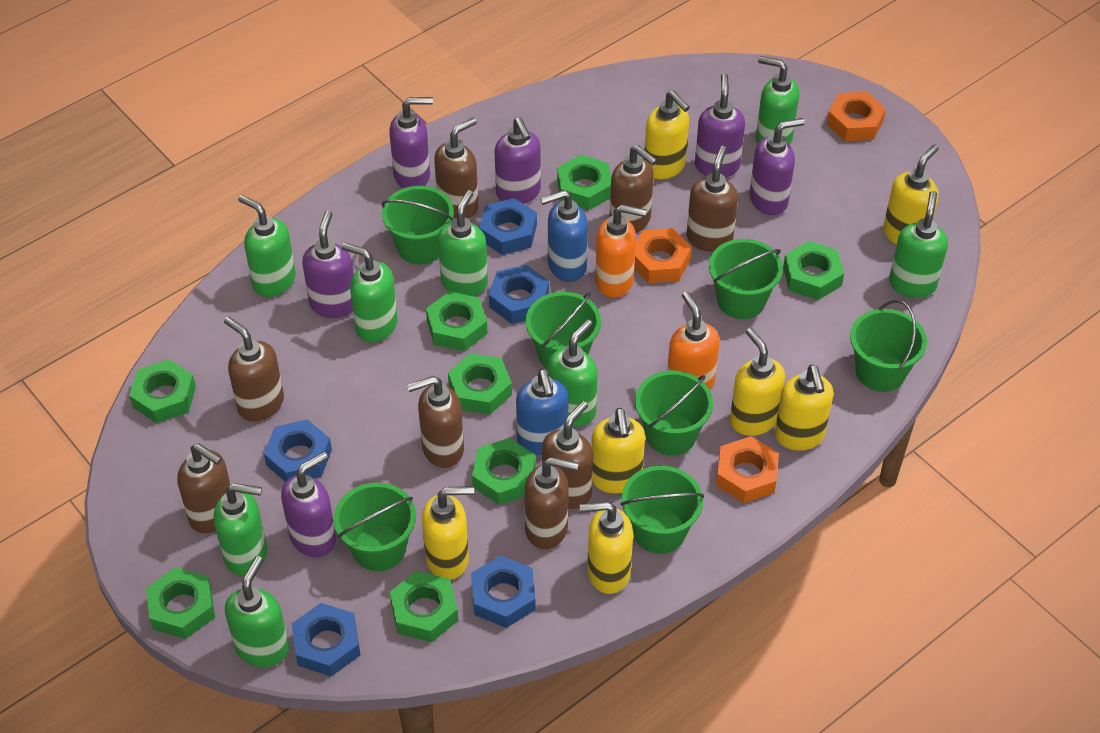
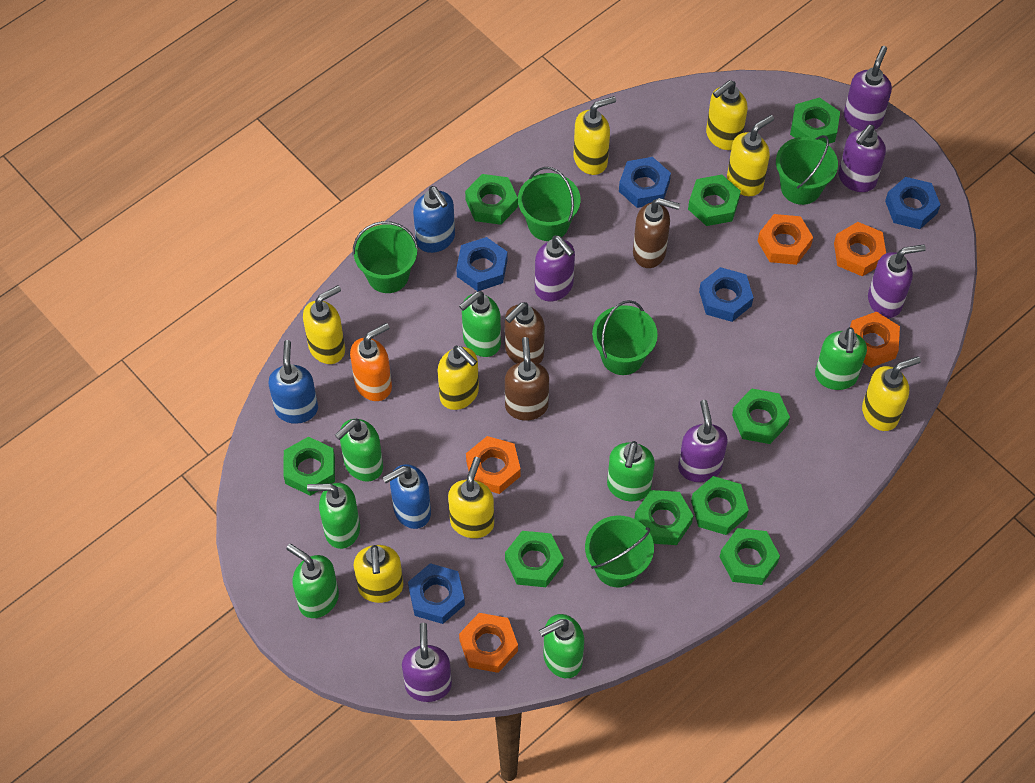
blue soap dispenser: [516,369,569,455] [540,190,588,282] = 2 -> [268,340,318,424] [382,464,431,529] [413,186,455,253] = 3
brown soap dispenser: [177,443,231,533] [224,317,284,421] [407,376,464,468] [434,118,478,219] [524,457,579,549] [542,401,593,509] [610,145,657,233] [687,146,738,252] = 8 -> [505,302,545,364] [505,337,549,421] [633,198,680,268] = 3
green bucket: [334,482,416,571] [381,186,454,264] [526,292,601,369] [620,466,704,554] [635,370,713,455] [709,239,783,319] [850,300,927,392] = 7 -> [353,221,418,293] [518,167,580,241] [585,516,654,587] [592,300,658,375] [776,135,838,205] = 5
green nut: [129,359,196,423] [146,567,215,639] [390,571,459,642] [426,291,487,351] [448,353,512,415] [472,438,536,505] [557,155,611,210] [783,241,844,300] = 8 -> [284,436,335,496] [465,174,518,225] [505,531,564,587] [634,490,693,545] [688,175,741,226] [691,476,749,535] [720,528,780,585] [732,388,790,444] [790,97,840,144] = 9
green soap dispenser: [214,483,267,576] [225,556,289,667] [238,195,296,297] [342,243,398,343] [438,190,488,296] [548,319,598,427] [756,56,799,145] [889,191,948,298] = 8 -> [286,544,339,618] [307,483,360,549] [335,419,383,482] [459,291,501,357] [539,614,584,678] [607,441,655,501] [815,327,867,390] = 7
orange nut: [634,228,692,283] [716,436,779,503] [827,92,886,141] = 3 -> [459,613,518,673] [466,436,521,494] [758,214,813,265] [834,222,886,276] [850,312,900,368] = 5
orange soap dispenser: [595,205,646,298] [667,291,720,390] = 2 -> [350,323,392,401] = 1
yellow soap dispenser: [422,486,474,580] [579,501,633,594] [591,408,645,493] [645,91,690,179] [730,328,785,436] [775,364,833,451] [883,144,939,245] = 7 -> [303,285,345,364] [354,545,403,603] [438,346,479,410] [448,457,494,538] [574,96,616,175] [706,80,748,150] [727,115,774,196] [862,356,921,431] = 8

